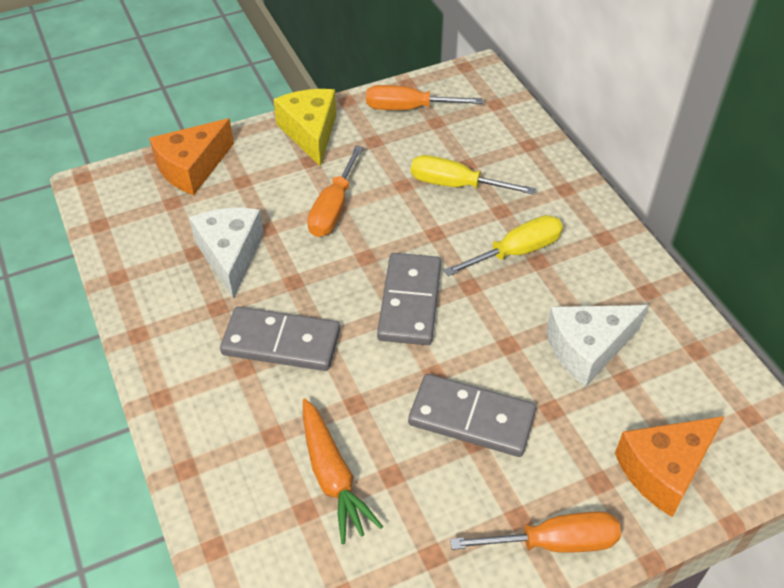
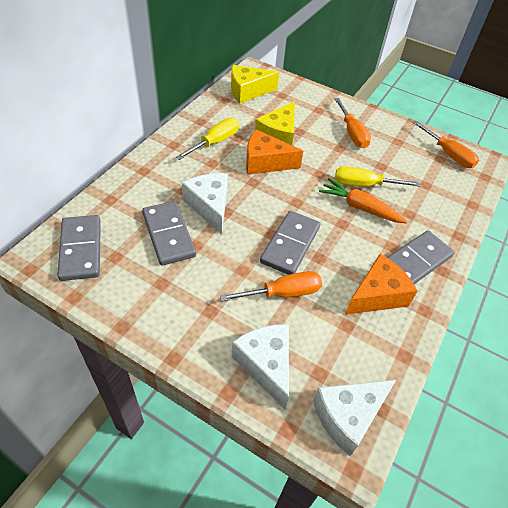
grey domino: [220,307,340,371] [377,253,441,345] [408,374,536,457] = 3 -> [57,215,101,281] [142,201,196,265] [260,211,320,275] [387,231,455,284] = 4
white cheese: [189,208,264,299] [546,305,648,387] = 2 -> [182,173,228,234] [231,325,289,410] [313,380,396,456] = 3
yellow cheese: [273,89,337,167] = 1 -> [231,65,279,104] [255,101,295,145] = 2

